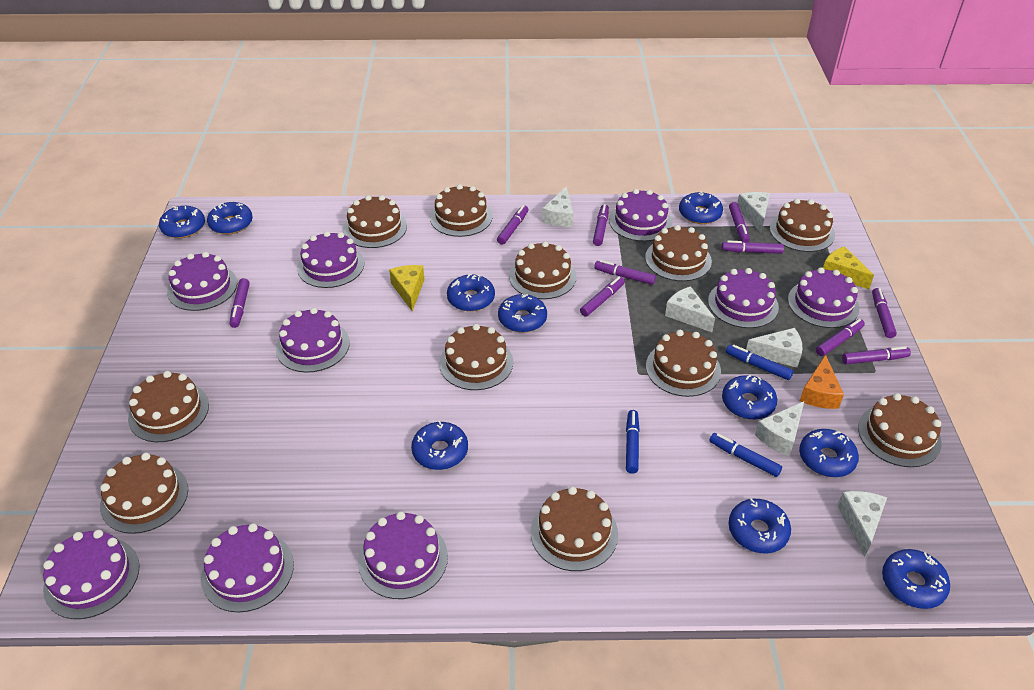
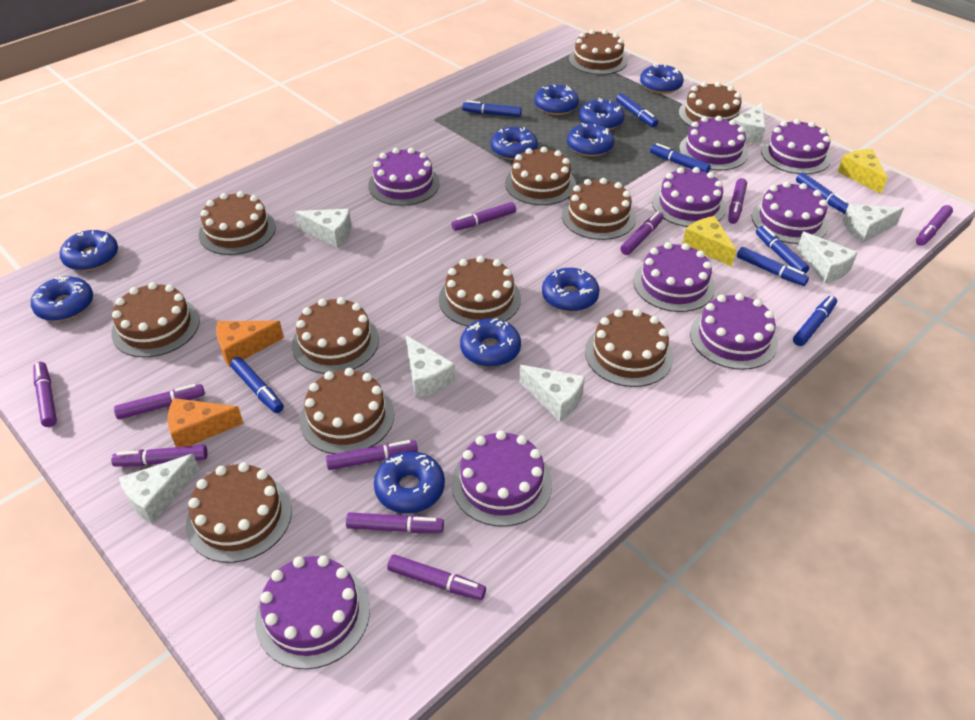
blue marker: [626,410,640,474] [709,433,782,477] [726,345,793,380] = 3 -> [230,357,284,413] [462,100,522,117] [616,93,658,128] [650,143,711,173] [737,247,809,286] [756,226,809,274] [793,296,837,346] [796,172,849,214] = 8
orange cheese: [800,355,844,409] = 1 -> [168,398,244,447] [216,321,284,367] = 2
white cheese: [542,186,573,227] [665,286,715,332] [737,192,770,232] [746,328,803,368] [755,402,804,456] [837,491,887,557] = 6 -> [119,454,200,524] [295,209,351,248] [406,335,455,398] [519,365,585,422] [733,103,766,143] [797,232,858,284] [843,204,904,243] = 7

